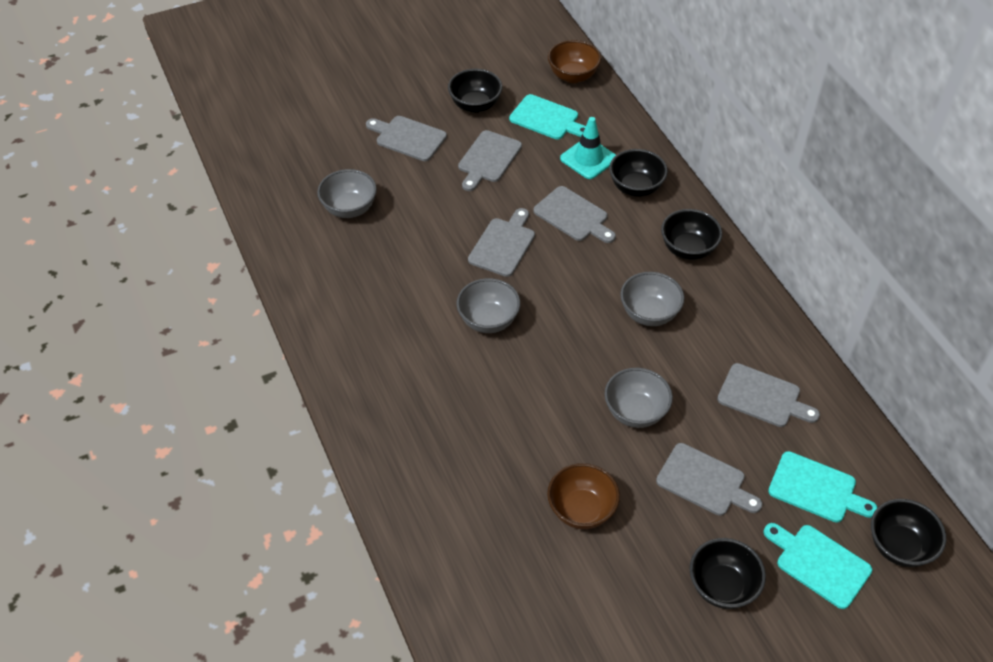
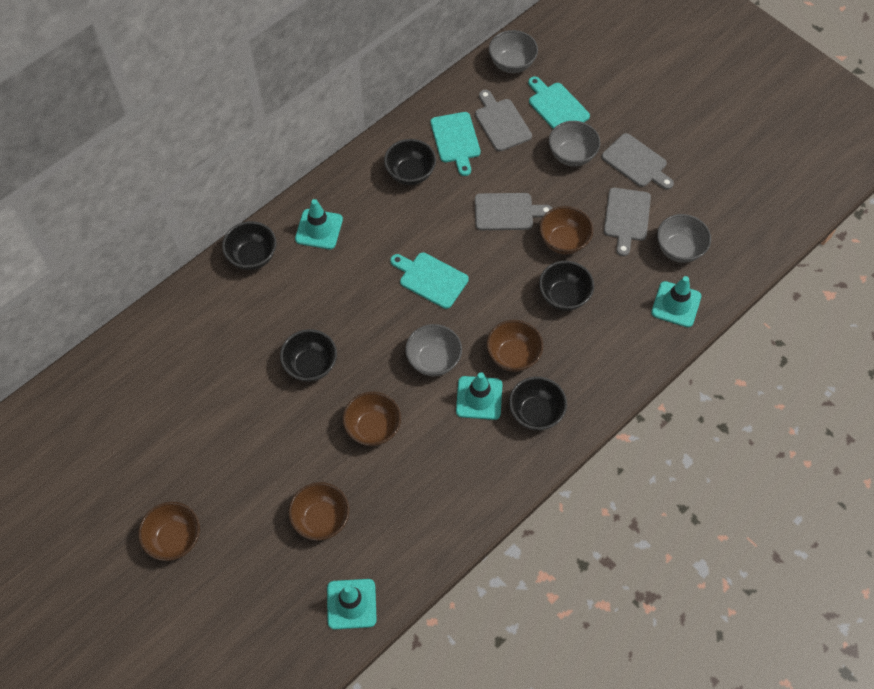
brown bowl: [547,463,620,529] [548,40,601,83] = 2 -> [138,502,200,561] [289,482,350,540] [343,392,401,446] [487,320,543,372] [540,206,593,255] = 5
grey cutting board: [366,116,447,161] [458,130,522,191] [468,208,535,277] [533,186,616,243] [656,443,762,516] [717,363,820,427] = 6 -> [475,90,532,151] [475,193,553,230] [602,133,674,190] [604,188,651,256] = 4
turquoise traffic cone: [560,117,616,179] = 1 -> [295,199,343,249] [327,579,377,630] [456,372,502,420] [651,276,701,327] = 4

